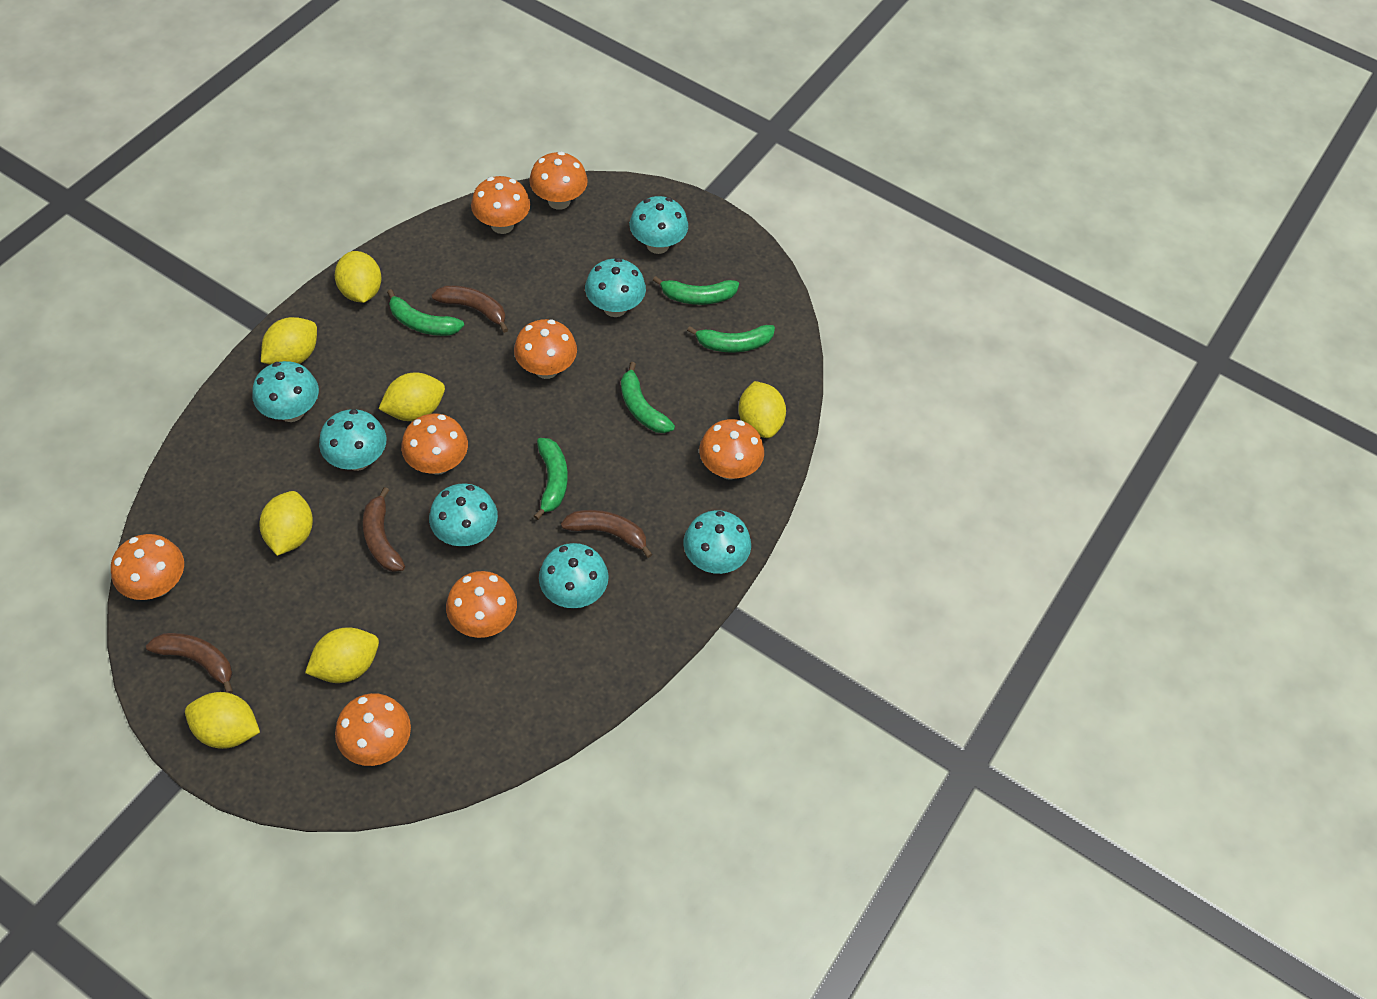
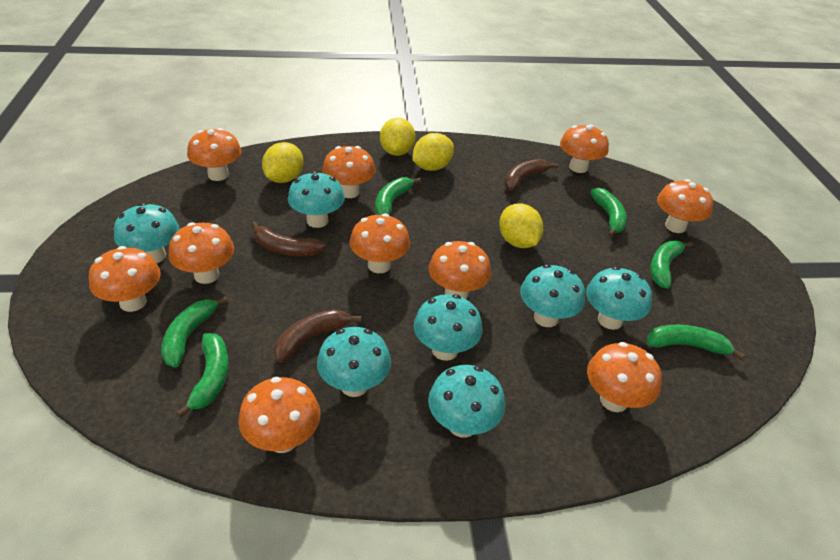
brown banana: [146,633,233,693] [363,487,405,572] [432,285,508,333] [561,510,652,558] = 4 -> [251,221,326,257] [274,310,361,363] [504,159,558,190] = 3
green banana: [387,289,464,336] [534,438,568,520] [621,362,675,433] [653,276,739,305] [687,325,775,353] = 5 -> [161,296,228,368] [176,333,229,418] [375,177,421,215] [590,188,627,237] [647,325,745,360] [650,241,693,289] = 6
orange mushroom: [111,534,184,600] [335,693,411,766] [401,414,468,475] [446,571,517,638] [471,176,530,234] [514,319,577,379] [529,151,588,210] [699,419,764,479] = 8 -> [89,246,161,312] [168,222,234,284] [187,128,242,181] [238,377,320,453] [322,146,375,198] [350,214,410,273] [429,241,491,299] [560,124,609,173] [587,342,662,412] [657,179,713,233] = 10
yellow lemon: [185,692,260,749] [259,491,313,556] [261,317,317,365] [305,627,379,683] [335,251,382,303] [379,373,445,421] [738,381,786,438] = 7 -> [262,142,303,183] [380,118,415,156] [412,133,454,171] [499,203,543,248] = 4

